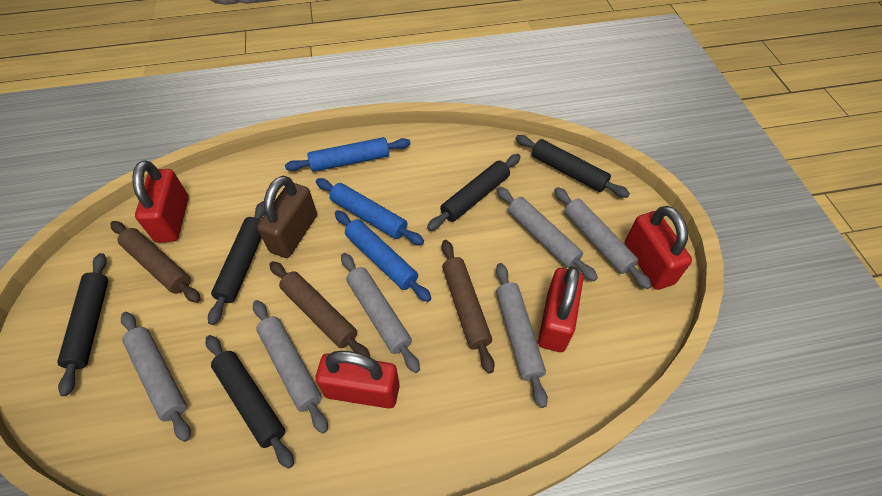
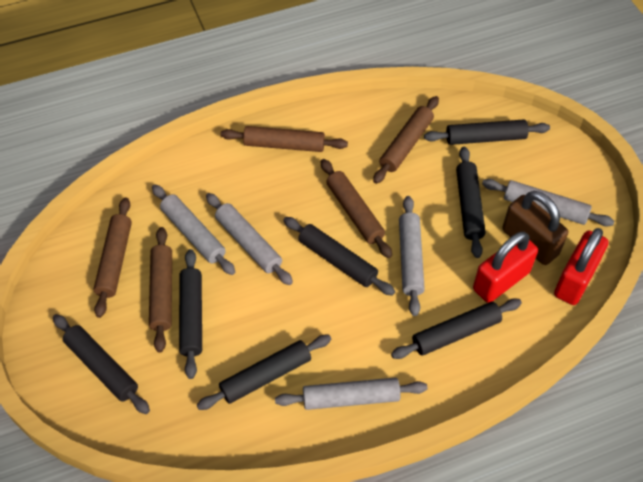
black rolling pin: [57,253,108,396] [206,335,294,469] [208,201,265,325] [427,154,521,231] [516,135,630,198] = 5 -> [53,314,150,414] [179,249,202,379] [197,335,331,410] [283,217,395,296] [391,298,522,359] [424,119,550,145] [456,147,486,258] = 7
blue rolling pin: [285,137,410,172] [316,178,424,245] [335,210,432,302] = 3 -> none = 0
brown rolling pin: [110,221,201,303] [269,261,370,357] [441,240,495,373] = 3 -> [93,197,132,318] [149,227,172,353] [221,126,348,152] [321,159,392,258] [373,96,439,184] = 5
grey rolling pin: [121,312,191,442] [253,300,328,434] [341,253,420,373] [496,263,548,408] [497,187,598,281] [554,187,652,289] = 6 -> [152,184,235,275] [206,193,293,285] [275,378,428,410] [399,196,425,316] [482,179,614,226] = 5
red padlock: [132,160,189,243] [315,351,400,409] [538,266,583,352] [625,206,692,290] = 4 -> [473,232,538,303] [554,228,609,305] = 2

